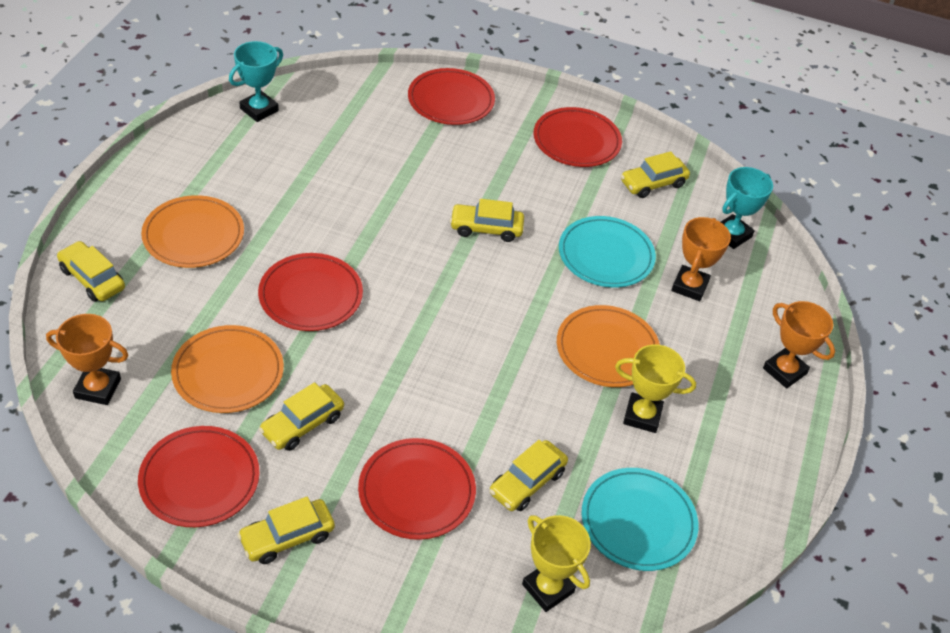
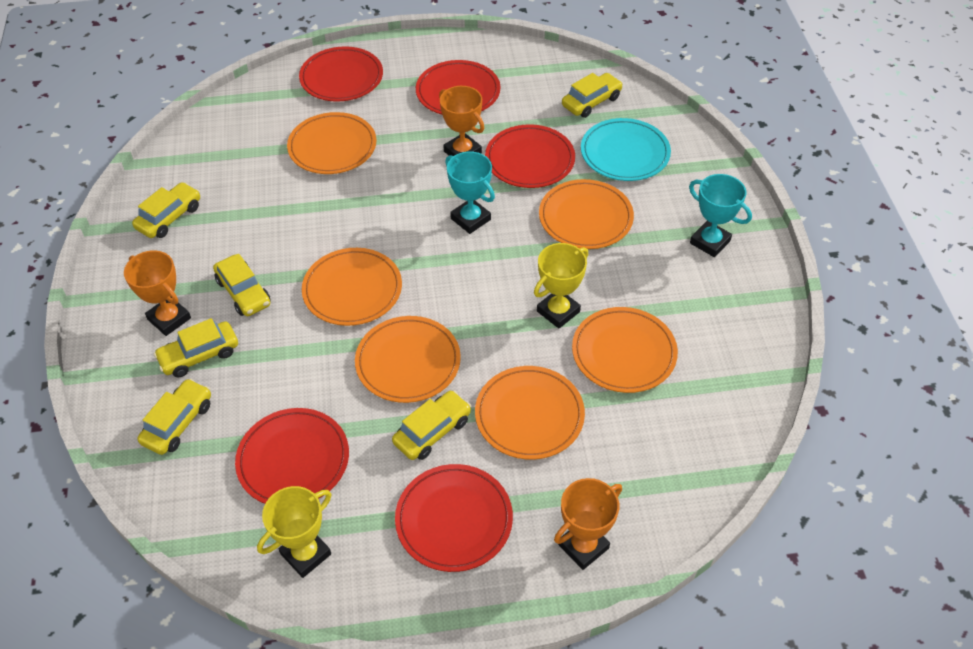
orange plate: [141,195,244,268] [171,325,284,413] [557,305,660,387] = 3 -> [287,112,376,174] [302,248,402,326] [355,316,461,403] [475,366,585,460] [539,179,634,249] [572,307,678,393] = 6
turquoise plate: [559,216,656,287] [581,468,699,571] = 2 -> [581,118,671,181] = 1

